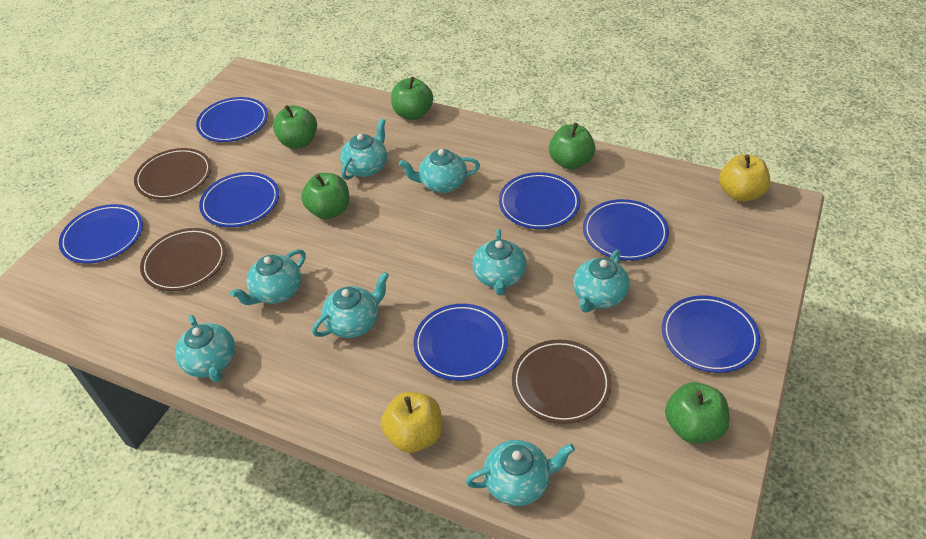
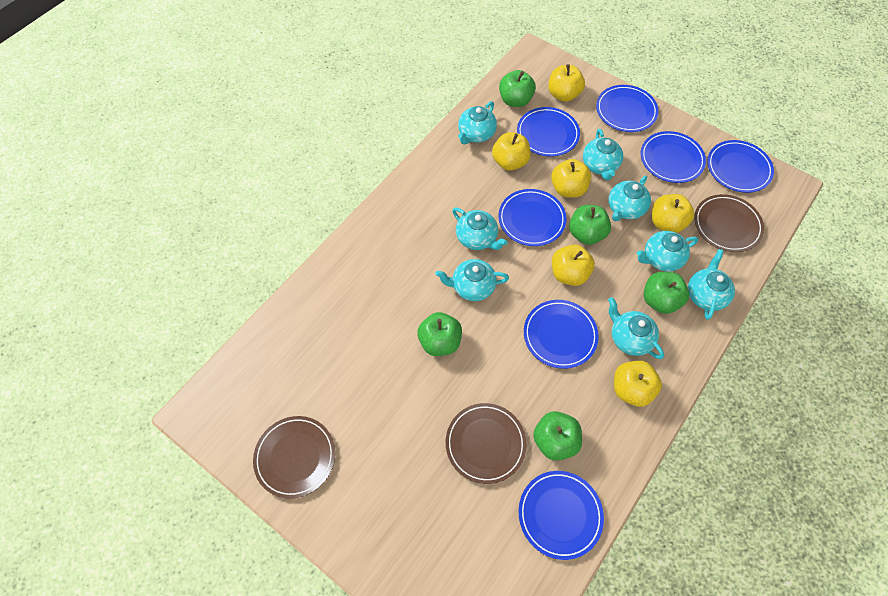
yellow apple: [381,392,442,453] [719,154,770,202] = 2 -> [492,132,531,171] [548,64,585,102] [551,159,592,198] [552,244,595,286] [614,361,662,407] [652,194,694,233] = 6

